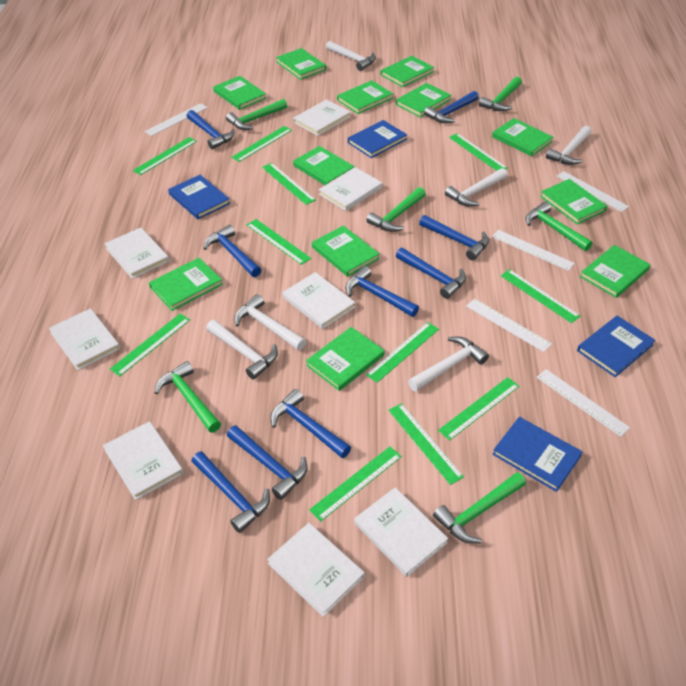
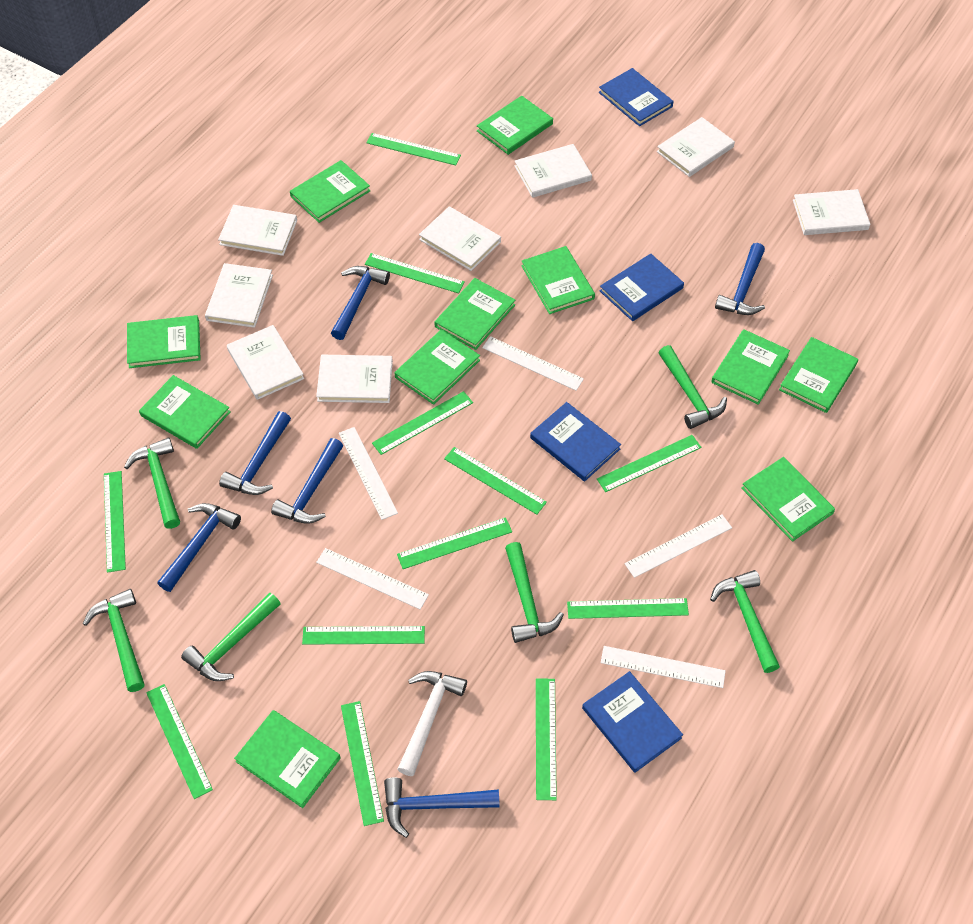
blue hammer: [187,110,235,149] [191,451,270,533] [204,225,261,277] [227,425,308,500] [270,389,351,458] [345,266,419,317] [396,248,466,299] [419,215,489,260] [424,91,479,123] = 9 -> [157,503,241,592] [219,411,291,495] [271,438,343,524] [331,266,390,340] [384,777,500,838] [715,243,765,315] = 6
green book: [149,258,223,311] [213,76,266,110] [276,48,326,80] [293,146,355,185] [306,327,385,391] [312,226,379,277] [337,80,393,114] [381,56,434,87] [396,83,451,118] [492,118,553,157] [540,179,607,225] [580,245,651,298] = 12 -> [127,315,201,368] [139,375,231,449] [234,710,341,808] [290,160,370,223] [395,329,480,405] [434,278,515,350] [477,96,553,155] [521,246,595,314] [711,329,790,405] [742,457,835,542] [779,337,858,413] = 11
green ruler: [110,314,190,376] [133,137,197,175] [231,126,292,162] [247,219,311,265] [262,163,316,205] [309,447,402,521] [366,322,439,383] [389,403,464,485] [438,377,519,441] [449,133,508,171] [501,269,580,323] = 11 -> [104,471,126,573] [146,684,213,799] [302,626,425,645] [341,701,384,826] [365,253,465,293] [366,133,461,165] [372,391,473,455] [397,517,512,569] [444,447,547,515] [536,678,557,800] [567,598,689,619] [597,435,701,492] = 12
white hammer: [206,320,278,380] [234,294,306,350] [326,41,376,71] [408,336,489,392] [445,168,508,207] [546,126,591,165] = 6 -> [397,671,467,776] = 1

